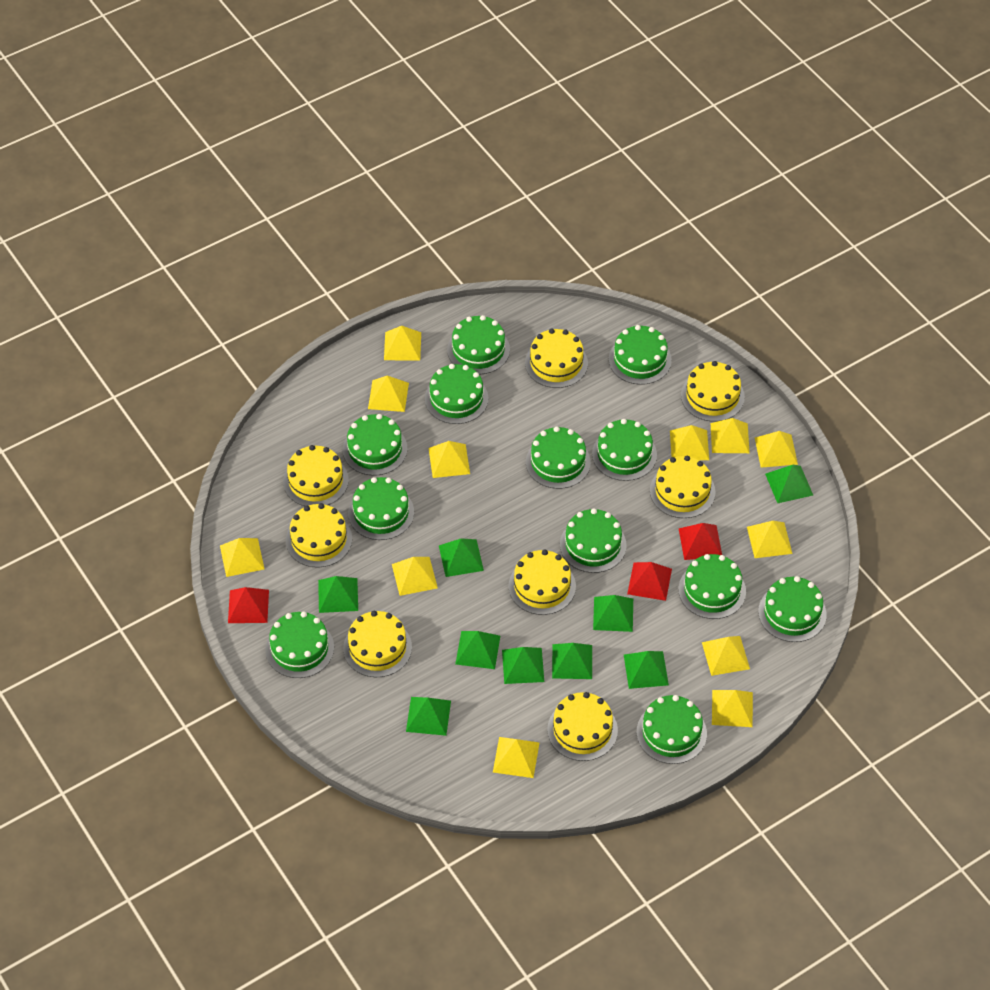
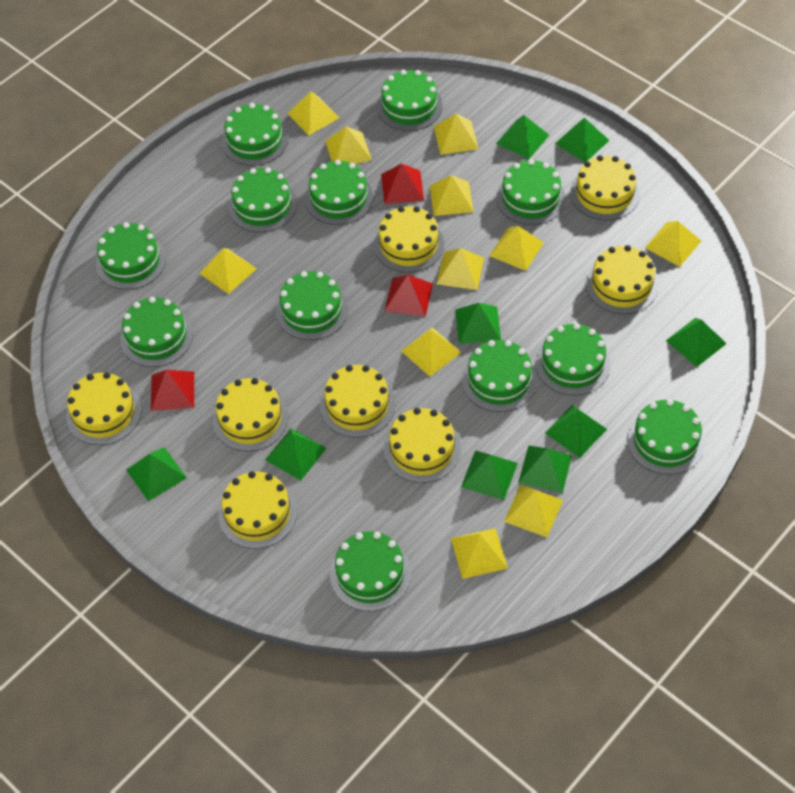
yellow pyramid: [220,538,265,577] [368,376,409,412] [384,326,421,361] [392,557,438,596] [428,441,470,478] [493,737,539,778] [670,425,709,460] [702,636,750,676] [711,418,750,453] [712,690,753,727] [747,521,793,558] [755,431,798,468] = 12 -> [199,248,257,294] [287,91,340,135] [325,126,372,164] [402,327,461,377] [430,175,474,216] [434,114,479,155] [436,248,484,290] [451,528,508,579] [489,226,544,271] [504,485,563,537] [645,221,701,267] = 11

